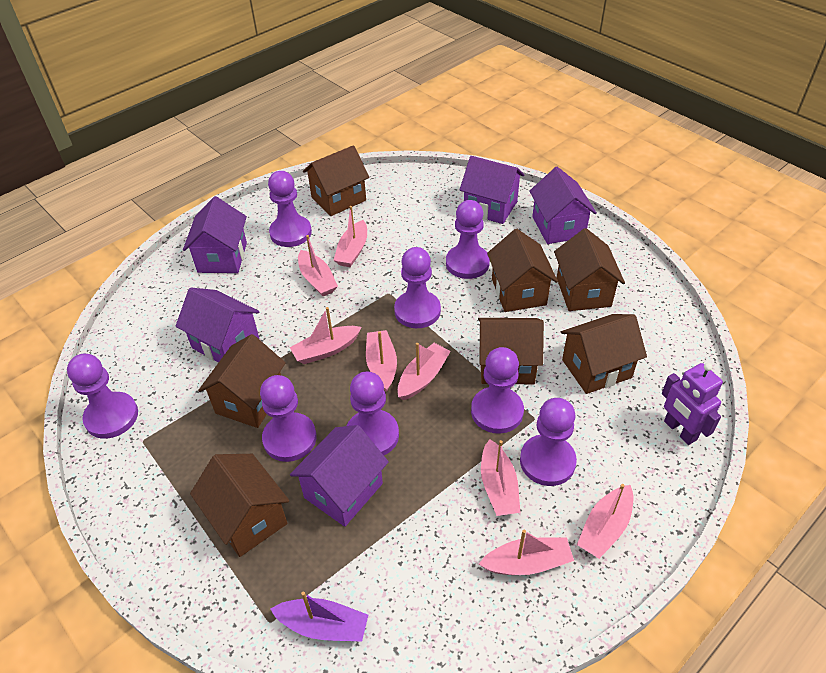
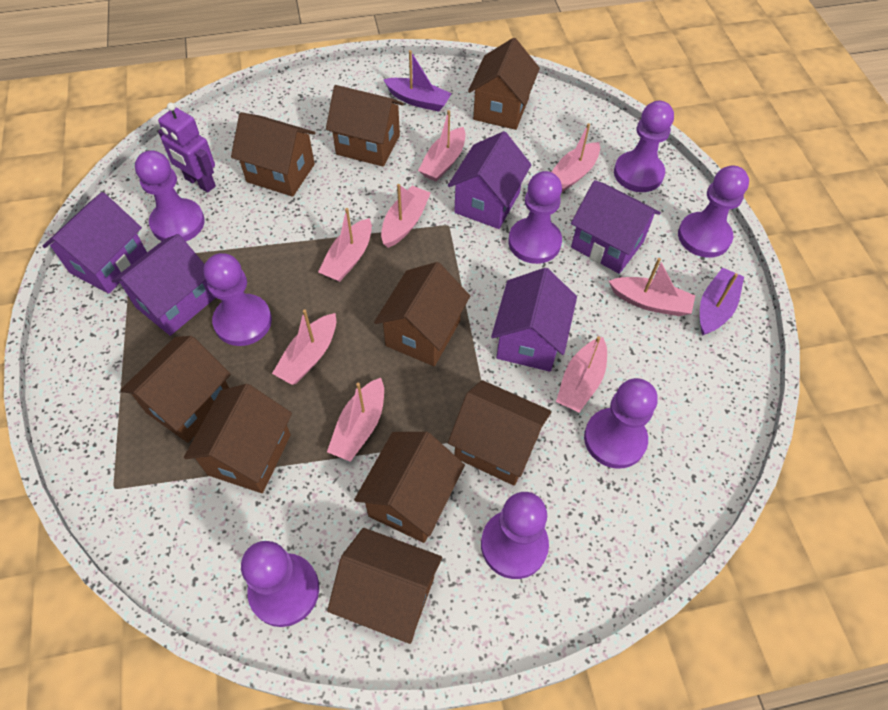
brown house: [190,454,289,557] [198,334,286,428] [303,145,369,216] [478,318,544,384] [487,229,558,312] [554,228,625,311] [561,314,647,394] = 7 -> [120,336,231,443] [184,384,292,493] [231,112,316,197] [326,85,404,167] [327,528,442,644] [354,432,465,543] [374,262,470,366] [448,380,552,486] [468,38,540,130] = 9
purple boat: [270,591,368,642] = 1 -> [383,50,452,112] [700,268,744,336] = 2

